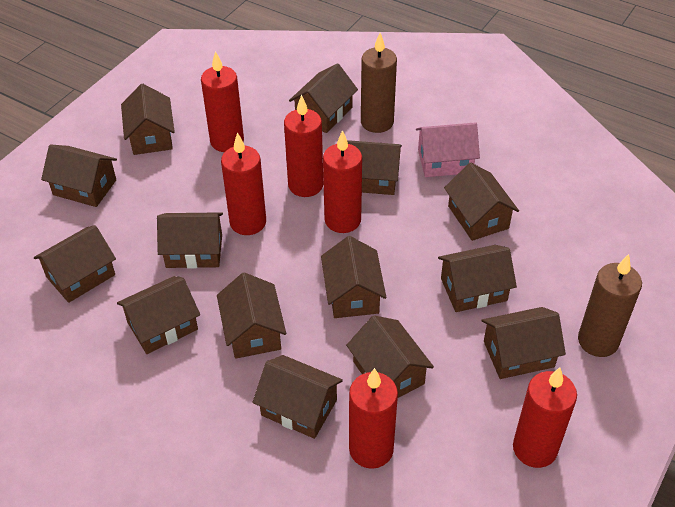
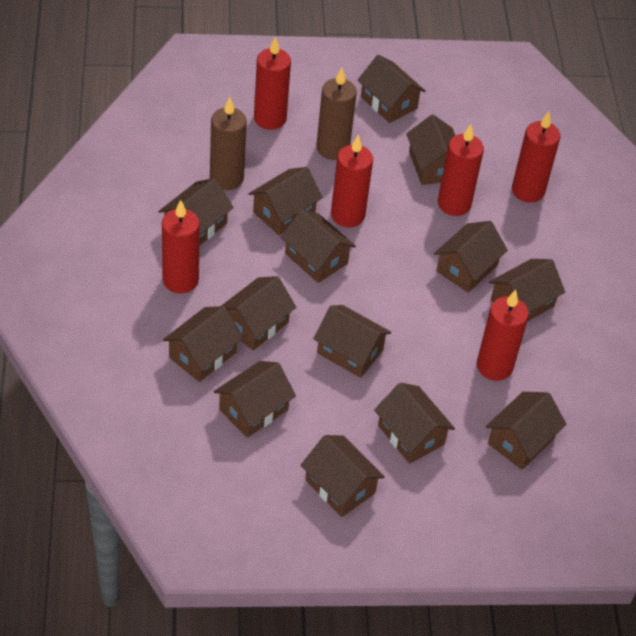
pink house: [416,122,480,177] = 1 -> none = 0

